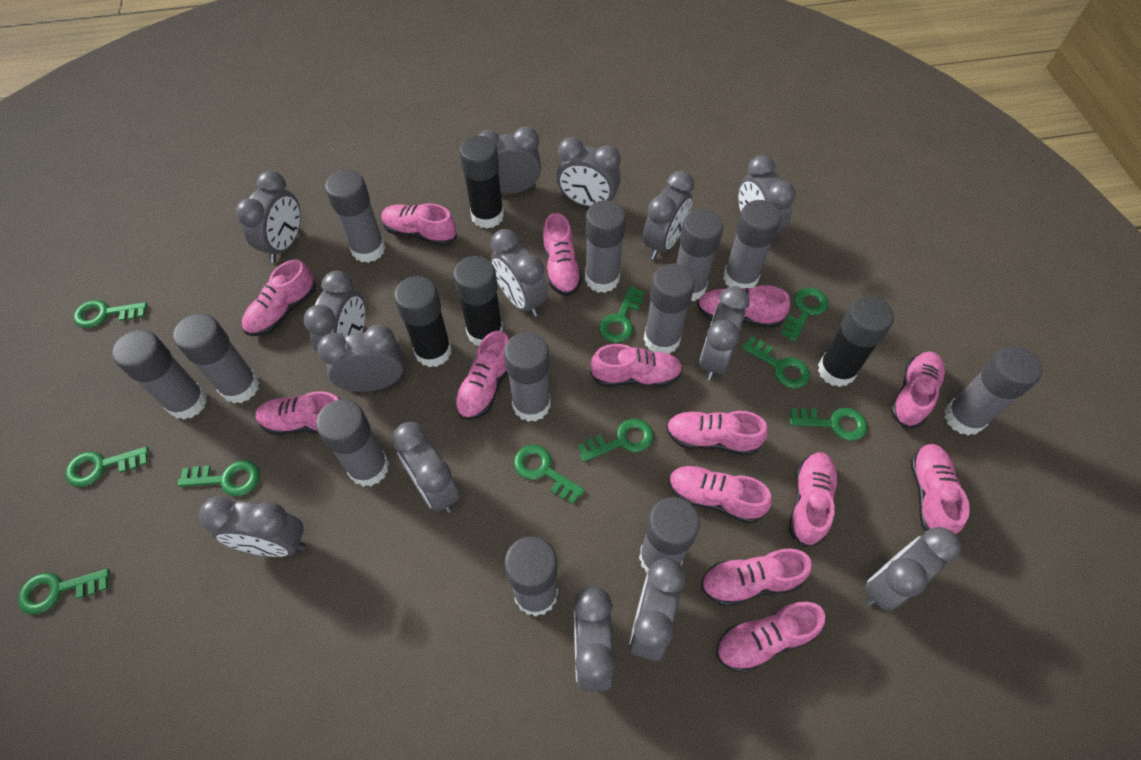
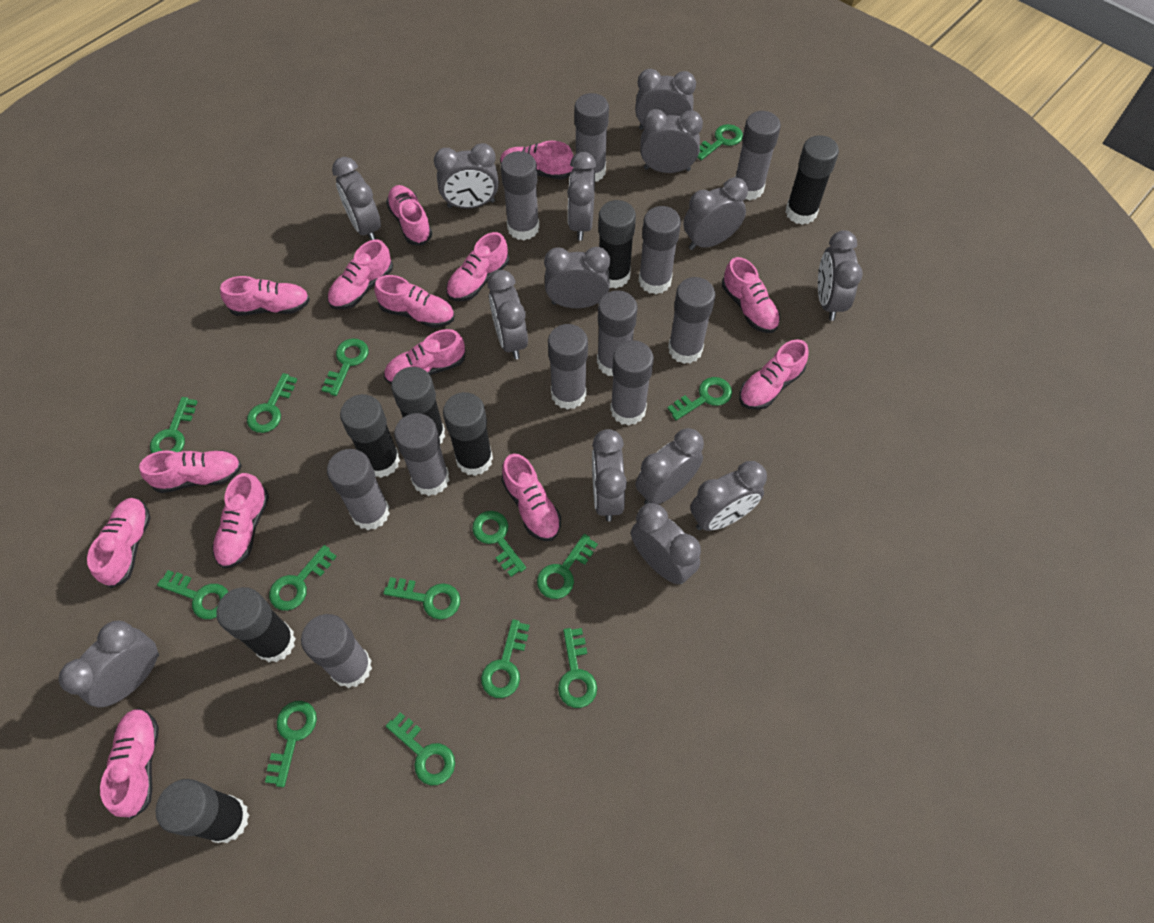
black glue stick: [394,276,452,367] [453,256,503,346] [459,135,504,229] [818,296,894,387] = 4 -> [156,779,249,843] [216,587,296,663] [340,394,400,478] [391,367,445,444] [443,392,493,476] [598,200,636,288] [785,135,839,225] = 7
green key: [18,569,110,614] [65,446,149,487] [74,300,148,328] [177,460,260,496] [514,445,585,504] [578,418,653,462] [599,286,645,343] [741,336,810,388] [780,288,828,342] [789,408,867,441] = 10 -> [150,397,198,453] [157,570,228,619] [247,373,297,433] [265,701,317,787] [269,545,337,611] [322,338,368,396] [383,577,460,619] [386,712,455,785] [472,511,526,577] [481,619,530,698] [537,534,598,599] [558,628,597,708] [667,377,732,420] [697,124,743,160] = 14
grey glue stick: [112,330,207,420] [173,313,260,404] [316,400,389,487] [325,170,386,263] [504,332,551,422] [504,537,558,617] [585,200,626,293] [639,497,700,573] [644,264,695,354] [676,209,723,301] [723,200,781,288] [944,346,1042,436] = 12 -> [301,614,372,688] [327,449,390,530] [394,413,449,496] [501,151,539,240] [548,324,588,410] [574,93,609,182] [597,290,638,376] [610,340,654,426] [639,206,681,294] [668,277,715,364] [735,111,781,200] = 11

